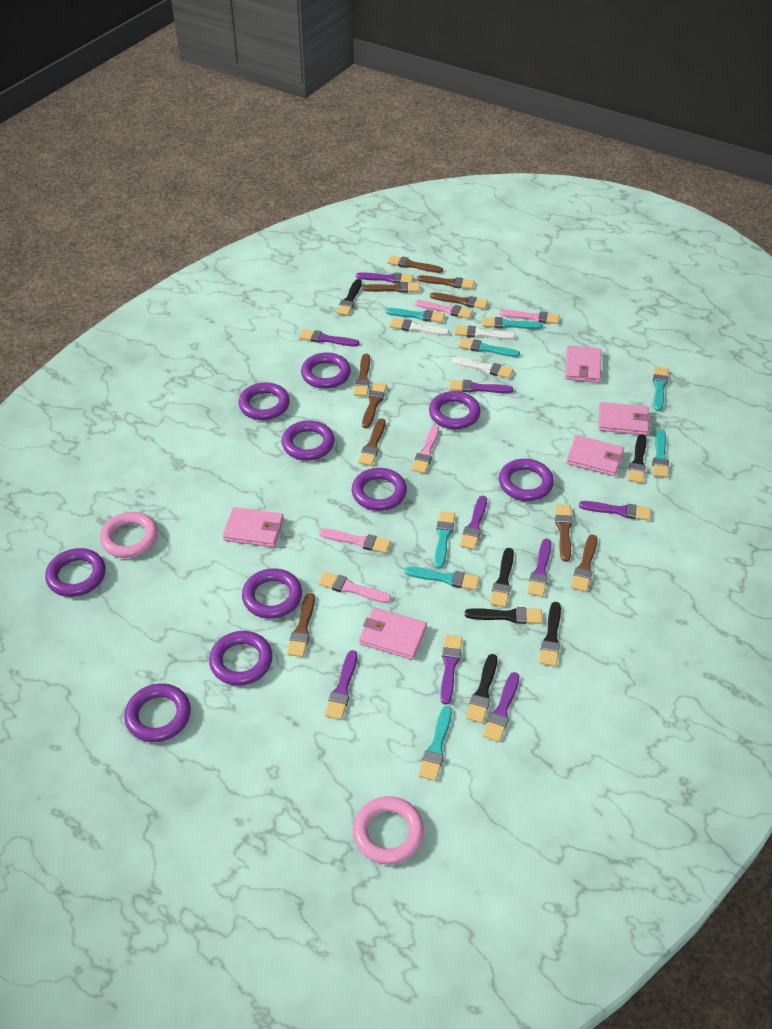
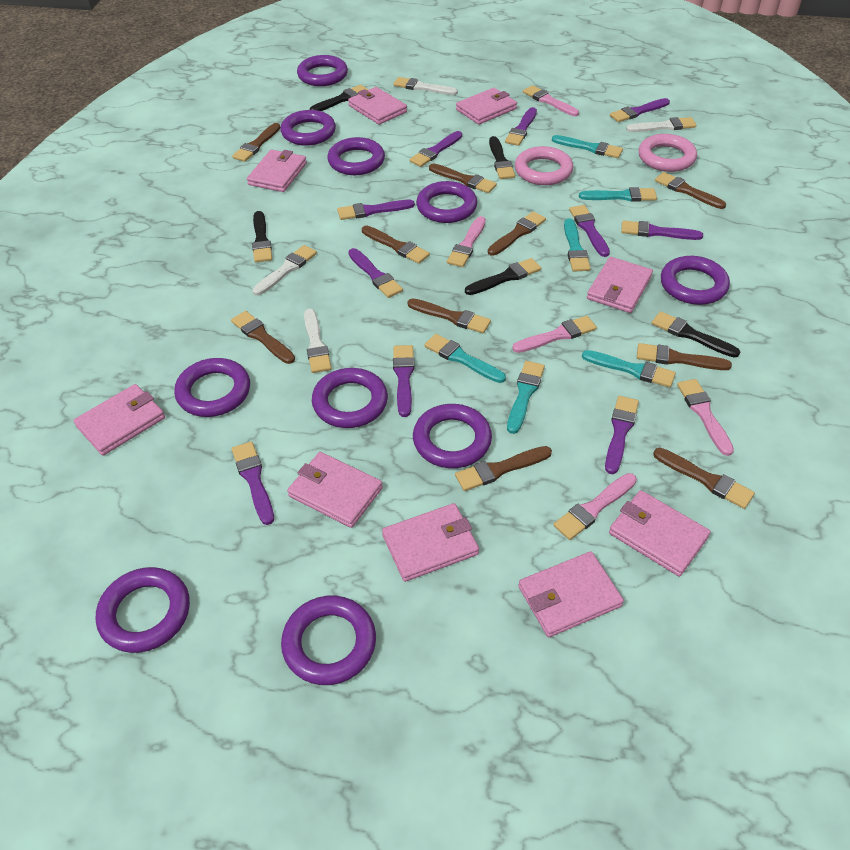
black brush: [336,279,362,316] [465,607,542,624] [466,654,497,723] [490,548,514,607] [539,602,561,667] [628,434,647,483] = 6 -> [252,211,272,262] [310,85,369,111] [465,258,541,295] [489,136,515,179] [652,311,740,358] = 5
pink wallet: [222,507,284,547] [359,608,427,660] [565,345,601,383] [566,435,624,476] [599,402,650,435] = 5 -> [73,384,165,456] [247,150,307,192] [287,452,383,528] [348,87,407,125] [382,503,479,582] [456,88,517,125] [518,551,624,637] [587,257,653,313] [609,490,711,576] = 9
purple brush: [299,329,360,347] [325,650,357,720] [356,272,413,283] [440,635,462,705] [449,380,513,393] [460,496,487,550] [483,672,519,742] [527,538,552,597] [579,501,651,521] = 9 -> [232,441,274,525] [337,200,415,220] [348,248,403,298] [393,345,414,417] [409,131,462,167] [505,107,537,146] [569,205,610,257] [605,396,639,474] [610,98,670,122] [621,220,703,240] = 10
turquoise brush: [385,308,445,323] [405,567,480,590] [418,706,452,781] [434,511,455,569] [459,338,520,357] [482,317,543,329] [652,429,669,478] [653,367,669,411] = 8 -> [424,334,506,383] [507,361,545,434] [552,135,623,158] [564,218,590,272] [579,187,657,201] [582,350,676,387] = 6
white brush: [390,318,450,336] [452,357,514,378] [455,325,516,340] = 3 -> [252,245,317,295] [304,309,332,373] [393,77,458,95] [626,117,696,132] = 4

